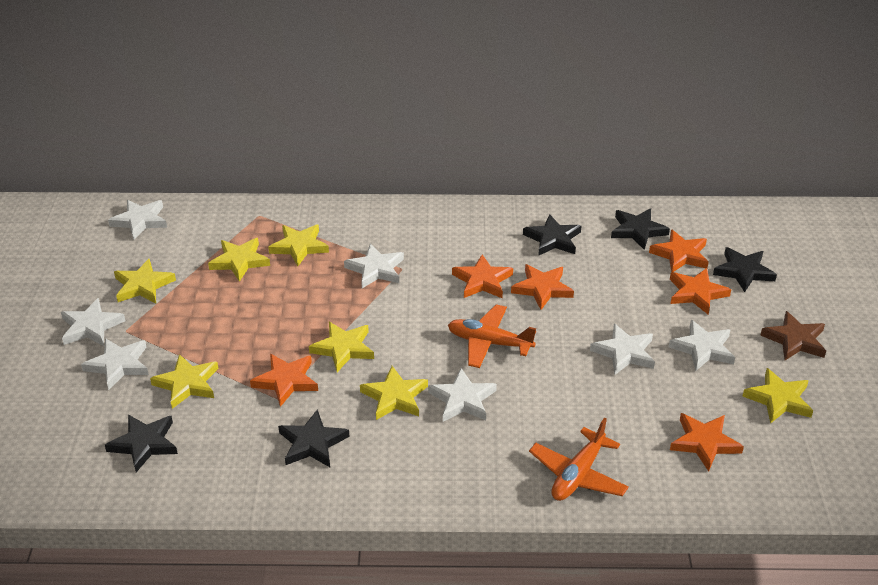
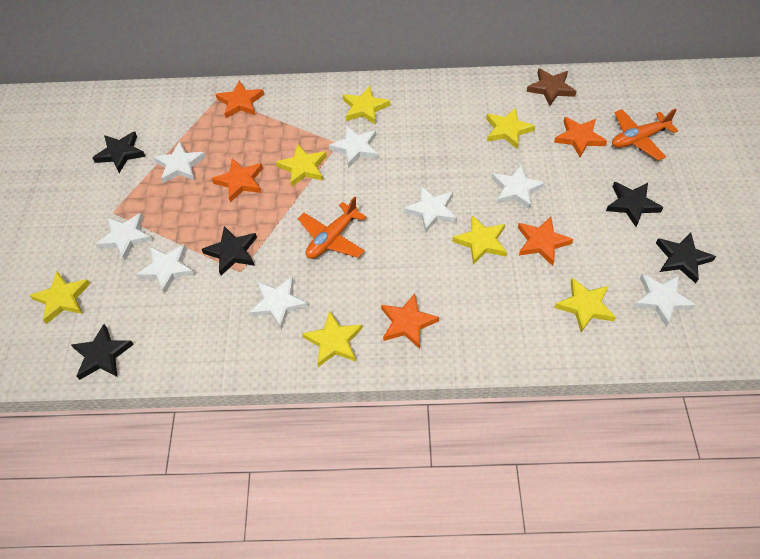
orange star: [250,354,318,407] [452,254,513,298] [511,264,574,310] [649,229,709,272] [670,268,731,315] [670,413,744,471] = 6 -> [212,158,263,202] [215,80,264,118] [381,293,439,349] [518,217,573,266] [554,117,607,157] = 5
white star: [61,298,126,346] [81,338,149,390] [108,200,167,239] [344,244,404,288] [428,368,497,422] [590,323,655,375] [669,320,735,371] = 7 -> [95,213,153,260] [136,244,195,294] [153,141,206,183] [249,276,308,330] [329,126,378,168] [404,186,457,233] [492,165,545,210] [633,274,696,327] = 8

